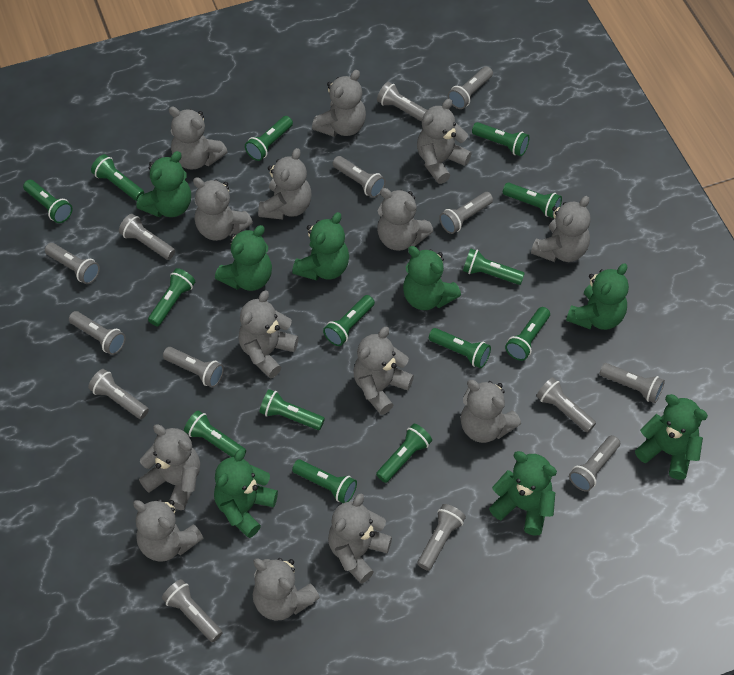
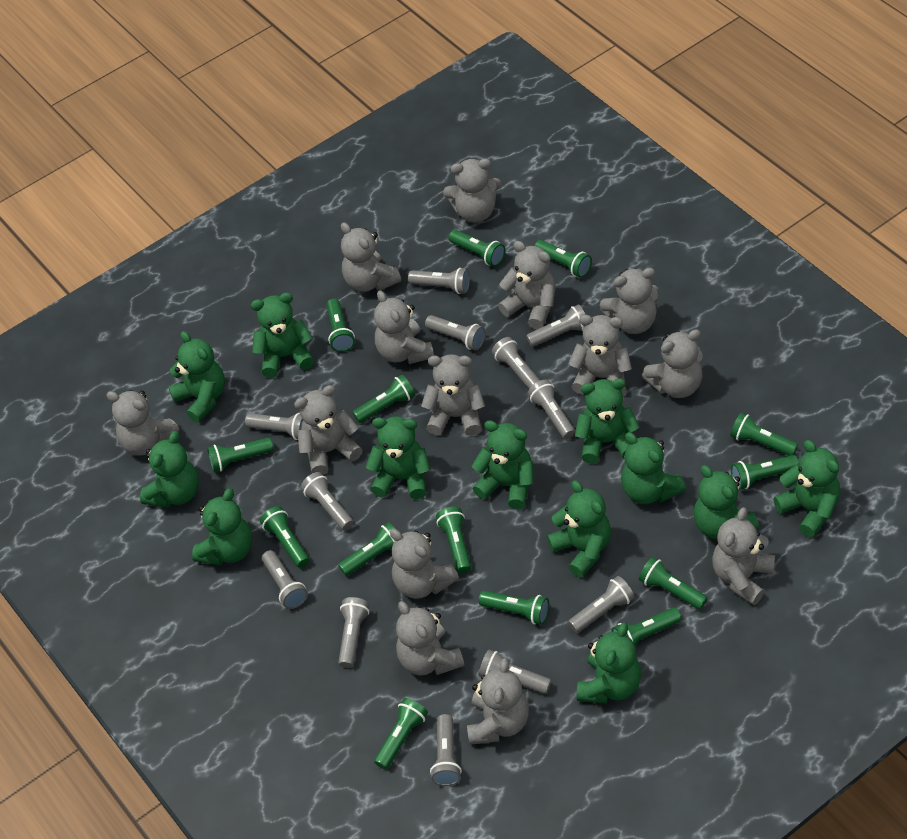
green teddy bear: [136,151,191,217] [214,448,278,538] [215,225,272,291] [292,212,349,281] [403,246,461,310] [489,451,557,536] [566,263,629,330] [635,394,708,480] = 8 -> [140,431,199,508] [168,331,225,423] [192,488,252,565] [251,293,314,378] [366,416,431,499] [472,420,534,509] [547,480,611,578] [575,379,640,464] [577,623,641,703] [621,432,686,504] [694,465,759,539] [773,440,840,537] = 12
grey flashlight: [45,243,100,284] [69,311,126,355] [88,369,149,419] [119,214,175,260] [162,579,222,642] [163,347,224,388] [332,156,386,198] [377,82,427,122] [417,504,466,571] [439,192,493,234] [448,66,493,109] [536,377,596,432] [569,435,620,492] [600,363,665,403] = 14 -> [245,413,303,440] [262,550,308,609] [301,472,354,530] [338,597,369,668] [408,268,470,294] [425,315,486,350] [430,714,462,786] [479,649,551,694] [492,337,540,389] [526,304,586,347] [527,380,575,439] [568,576,635,633] = 12

